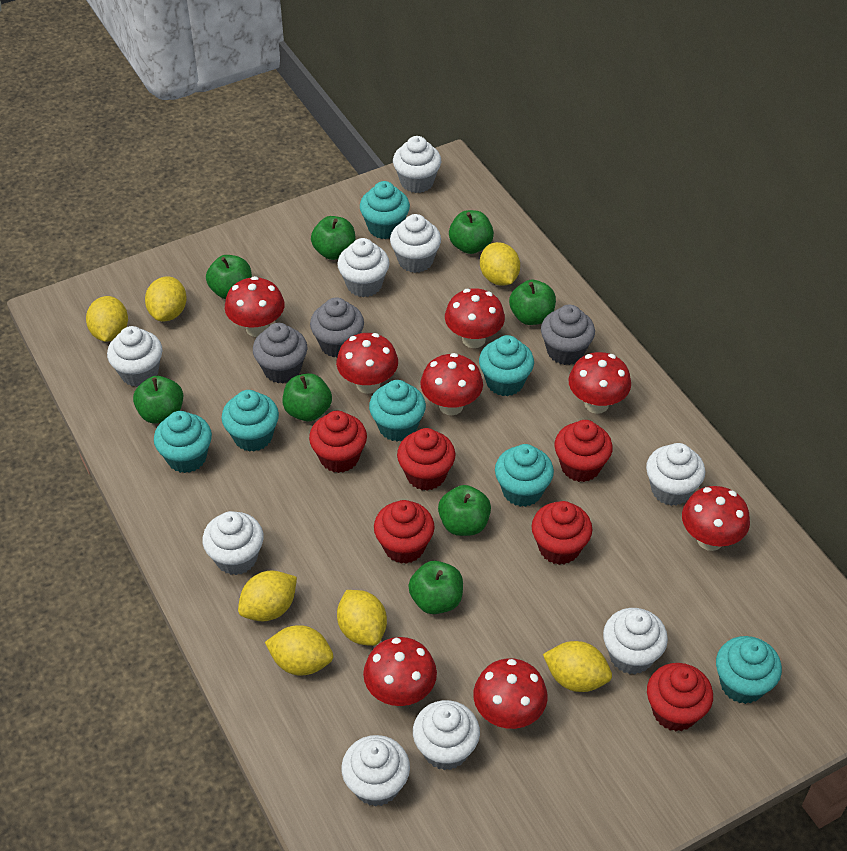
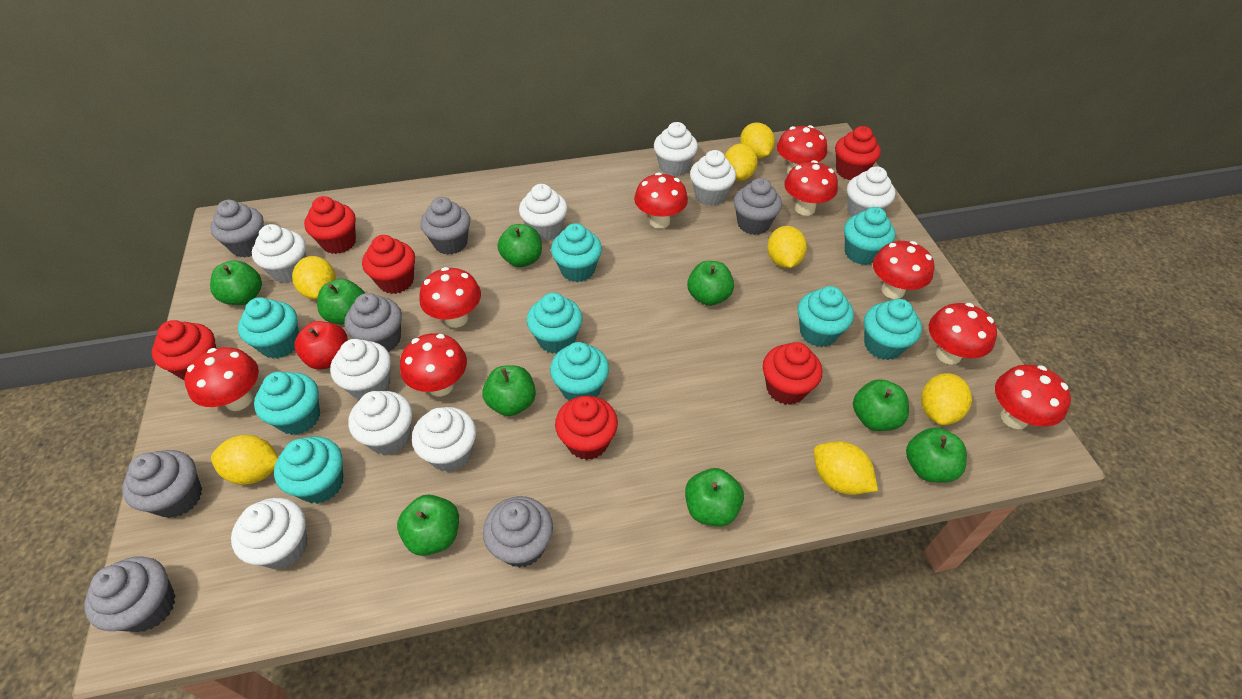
green apple: [133,376,183,424] [206,255,252,299] [283,373,332,421] [311,216,356,260] [408,561,463,614] [438,485,491,536] [449,210,494,254] [509,280,556,325] = 8 -> [210,260,262,305] [317,279,365,325] [397,495,459,556] [482,365,536,416] [498,224,542,267] [685,468,744,527] [687,261,734,306] [853,379,909,431] [906,427,967,483] = 9
grey cupcake: [253,323,307,383] [310,297,364,357] [541,304,595,365] = 3 -> [84,556,176,632] [122,450,202,518] [210,200,264,258] [345,293,402,352] [420,197,470,255] [483,496,553,568] [734,178,782,235] = 7
red apple: none = 0 -> [294,321,348,369] = 1
red mushroom: [225,276,285,337] [336,333,398,394] [363,637,437,706] [420,353,483,415] [445,288,505,348] [473,658,548,729] [568,352,631,414] [682,486,750,551] = 8 -> [185,347,259,411] [400,333,467,397] [419,267,481,328] [634,172,688,229] [777,125,827,174] [784,160,838,216] [873,241,934,299] [929,303,997,365] [995,365,1071,429] = 9
turquoise cupcake: [154,411,212,473] [222,390,279,452] [360,181,410,239] [369,380,426,442] [479,335,534,396] [495,444,554,507] [716,636,782,704] = 7 -> [238,297,299,359] [254,371,320,435] [274,436,343,504] [527,293,582,354] [550,342,609,401] [551,223,602,282] [798,286,854,347] [844,207,895,265] [864,299,922,360] = 9

